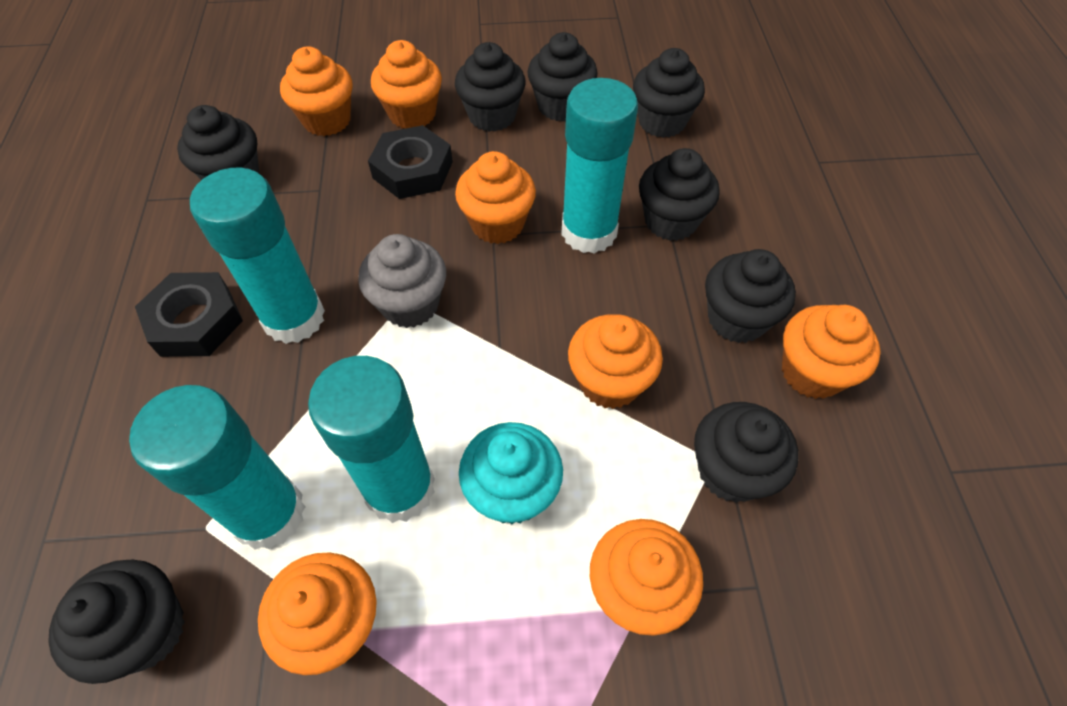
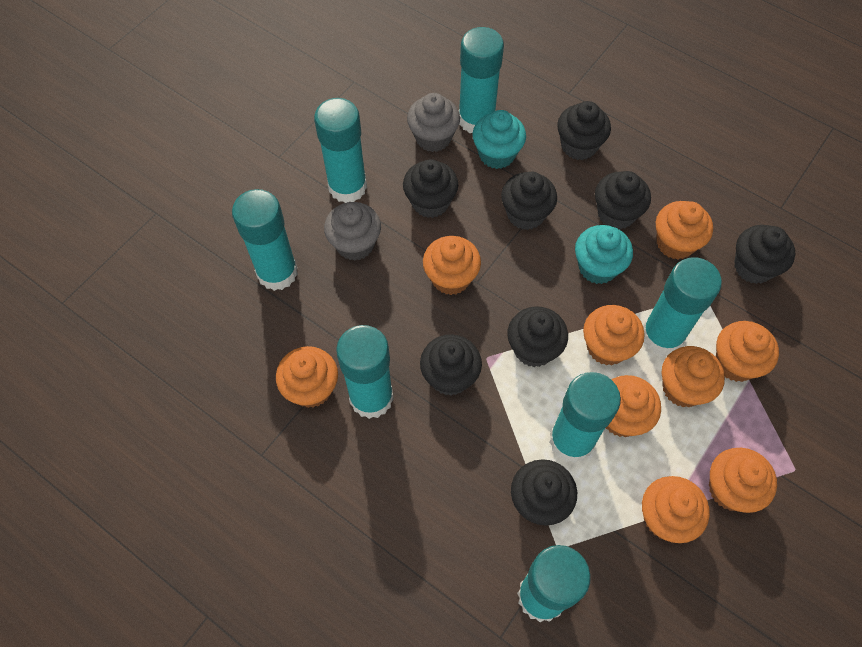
black nut: [135,272,243,357] [368,125,453,199] = 2 -> none = 0
grey cupcake: [358,234,446,328] = 1 -> [324,202,381,261] [407,93,460,152] = 2
orange cupcake: [258,553,377,675] [280,46,352,136] [371,40,442,128] [455,151,536,244] [568,314,663,409] [590,519,703,636] [782,305,881,399] = 7 -> [276,346,338,408] [423,236,481,295] [583,305,645,366] [605,375,661,437] [642,476,710,543] [656,201,713,259] [662,346,725,407] [709,448,777,513] [716,321,779,382] = 9
turquoise cupcake: [459,422,563,524] = 1 -> [472,110,526,169] [575,225,633,284] = 2
turquoise glue stick: [129,385,306,549] [190,167,325,344] [308,356,435,523] [561,78,638,254] = 4 -> [232,189,298,291] [314,98,367,203] [336,325,394,419] [458,27,504,133] [517,545,591,622] [549,372,621,463] [643,257,722,355] = 7

